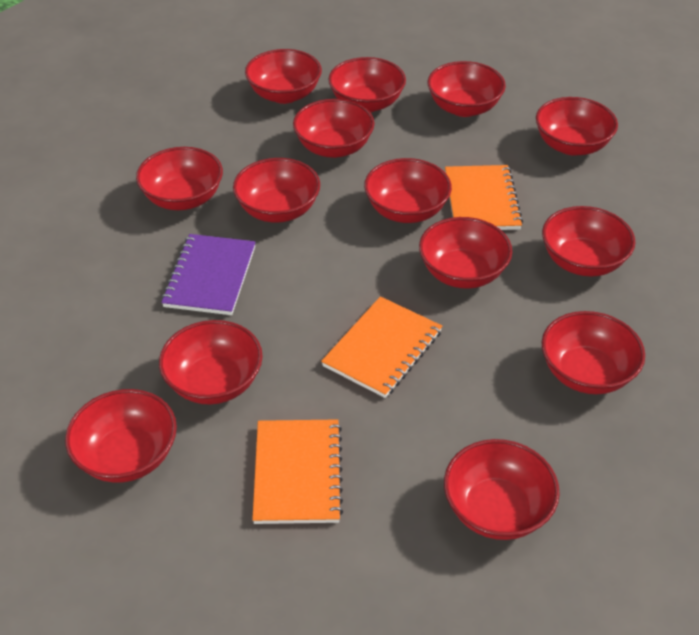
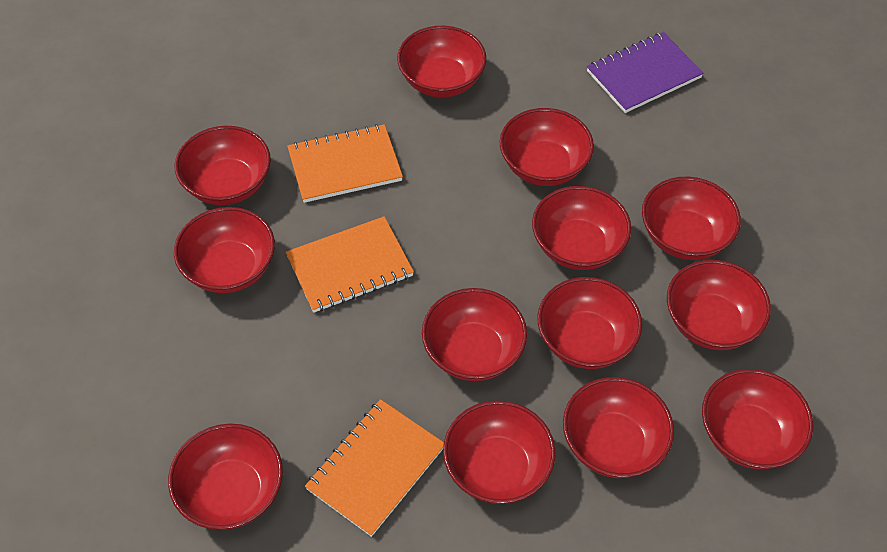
red bowl: [65,389,177,483] [136,147,223,210] [159,320,263,405] [233,158,320,223] [245,49,322,104] [293,99,375,158] [329,57,406,112] [364,158,452,223] [419,217,512,288] [428,61,506,117] [444,439,560,540] [536,97,618,156] [542,206,636,277] [542,311,645,394] = 14 -> [168,423,283,530] [174,207,275,293] [175,126,271,205] [397,26,486,97] [422,288,527,381] [443,400,555,504] [500,108,594,186] [532,186,631,270] [537,277,642,369] [563,377,674,478] [642,177,741,260] [667,260,771,350] [702,369,813,469] = 13

